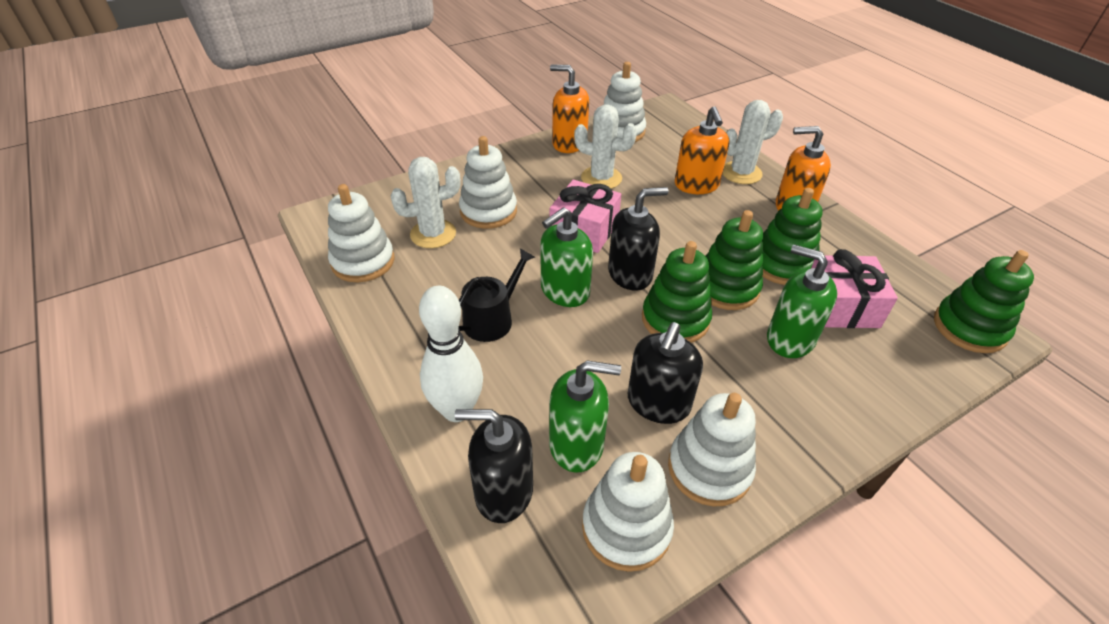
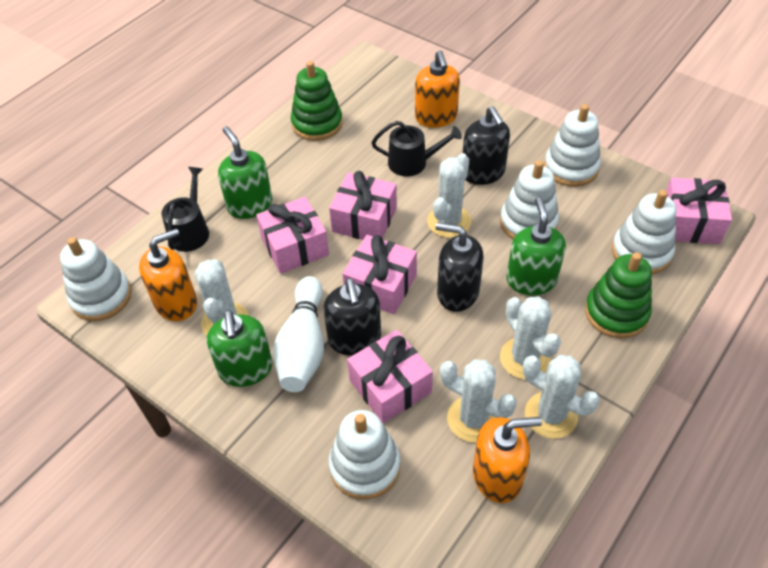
black watering can: [459,248,535,342] = 1 -> [162,167,209,252] [371,121,462,177] = 2
green stacking toy: [642,241,712,343] [706,210,763,310] [762,188,822,285] [934,250,1034,353] = 4 -> [291,61,343,141] [585,252,652,339] = 2
pink gift: [550,180,621,253] [811,249,898,328] = 2 -> [256,197,329,274] [329,171,397,240] [343,235,417,314] [347,330,433,423] [666,178,732,244] = 5
white cactus: [391,157,460,248] [574,104,637,189] [722,100,783,184] = 3 -> [195,259,249,336] [427,153,471,238] [440,359,517,443] [500,296,561,380] [523,355,600,439] = 5

